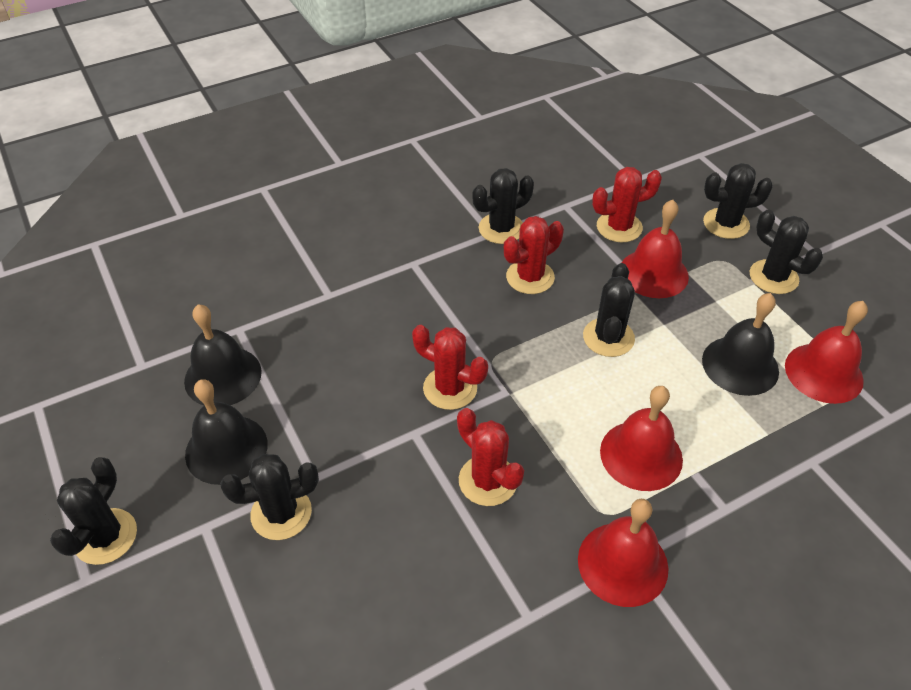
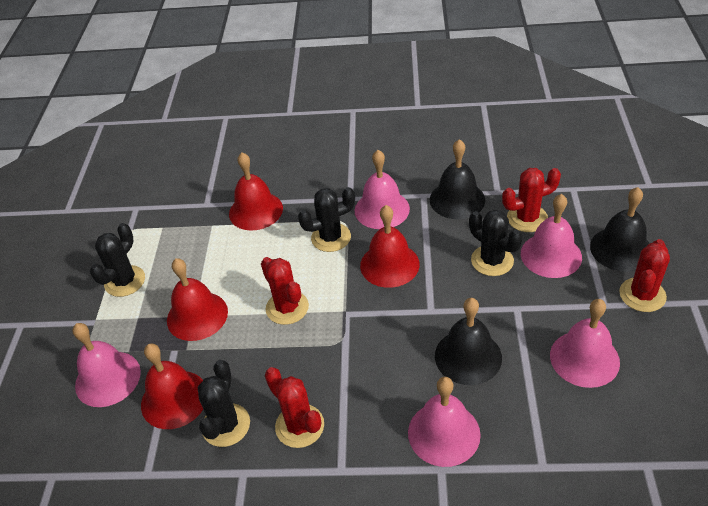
black cactus: [50,457,137,565] [220,454,319,540] [473,168,534,244] [583,263,635,357] [703,163,773,239] [750,210,823,294] = 6 -> [90,223,145,297] [198,360,250,447] [298,187,355,252] [469,209,523,276] = 4
pink bell: none = 0 -> [73,323,141,407] [355,150,410,229] [408,377,481,467] [521,194,582,278] [550,299,620,388] = 5

